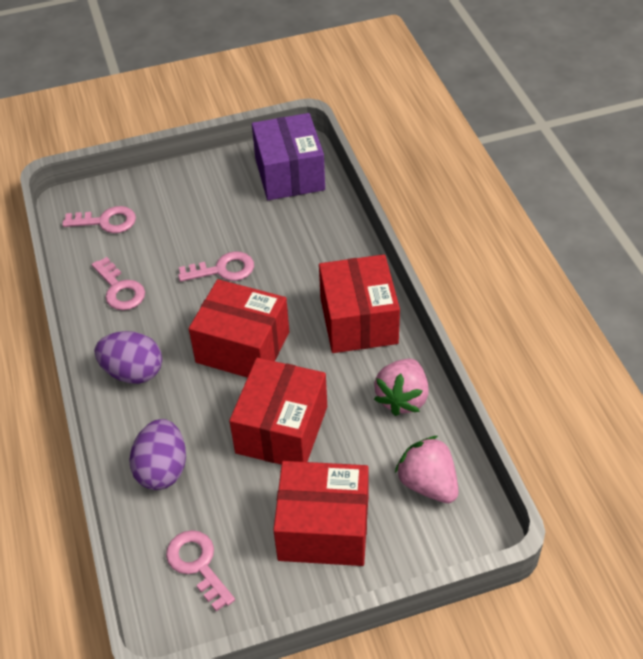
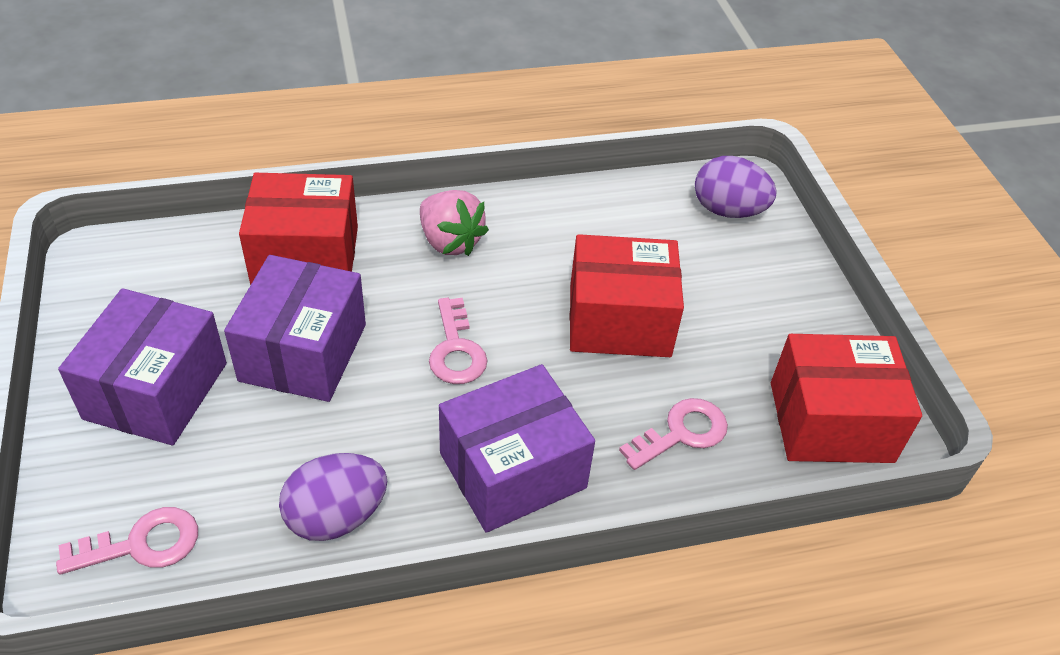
pink key: [62,206,136,233] [92,257,145,310] [166,530,235,612] [178,251,254,282] = 4 -> [56,507,198,575] [429,298,488,384] [619,398,728,470] = 3
pink strawberry: [374,359,429,416] [395,436,458,503] = 2 -> [420,190,489,256] = 1
purple box: [252,113,325,200] = 1 -> [58,288,227,445] [224,255,366,402] [439,364,595,533] = 3
red box: [189,279,289,378] [229,358,327,465] [273,461,369,566] [319,254,400,353] = 4 -> [239,173,358,285] [570,234,684,357] [771,334,922,463] = 3

